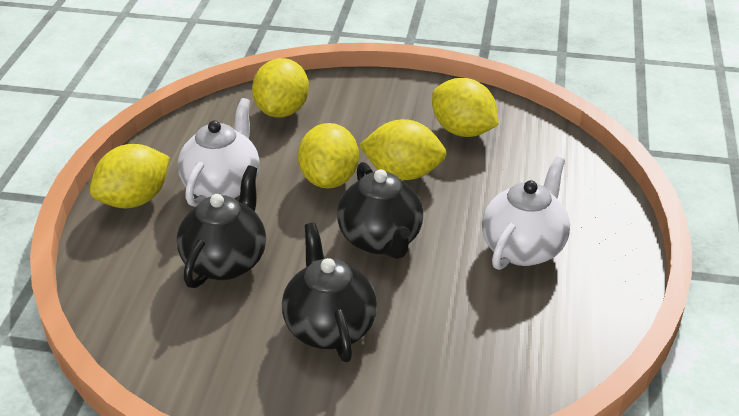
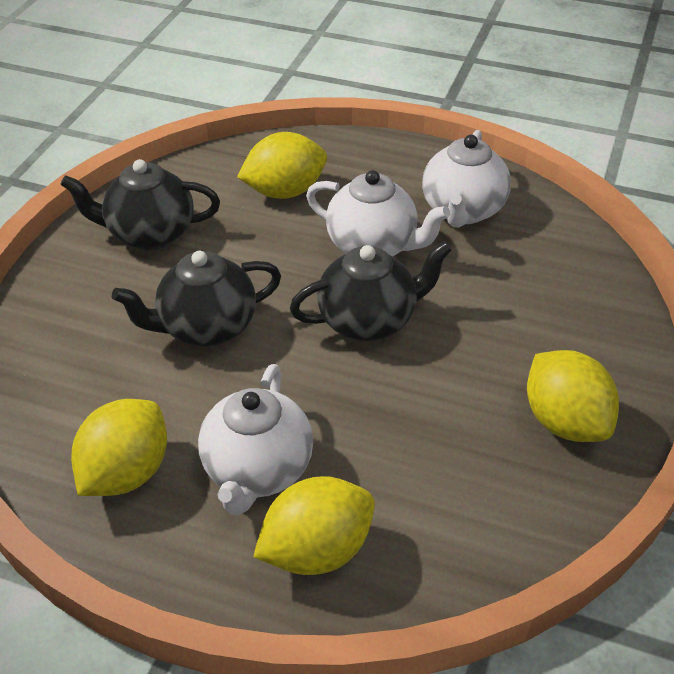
white teapot: [178,98,260,207] [482,156,570,270] = 2 -> [198,364,313,516] [306,170,450,256] [422,130,511,228] = 3
yellow lemon: [90,144,170,208] [252,58,309,118] [298,123,359,189] [359,119,447,180] [432,78,499,137] = 5 -> [71,399,167,496] [237,132,327,199] [253,476,375,575] [527,350,619,442] = 4

